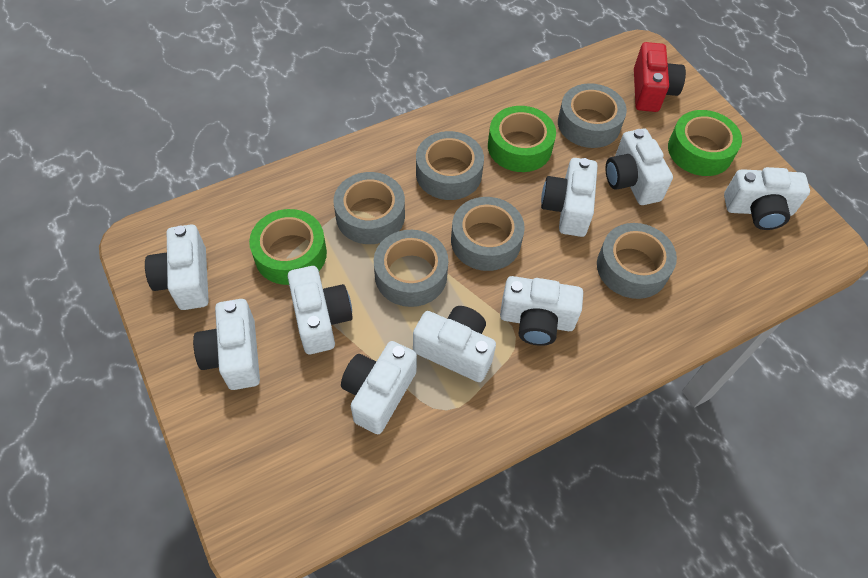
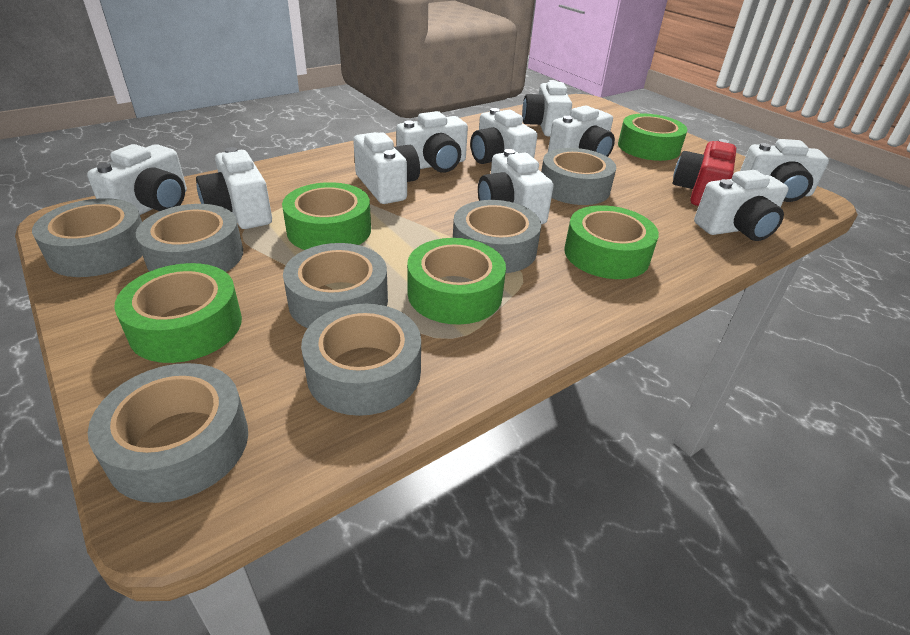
green tape: [249,209,327,285] [488,106,556,172] [668,110,742,176] = 3 -> [115,263,242,363] [282,182,371,250] [407,238,506,324] [564,205,659,279] [618,114,687,161] = 5
grey tape: [333,172,405,244] [374,230,448,307] [416,131,484,200] [451,197,525,271] [558,83,627,148] [597,223,677,299] = 6 -> [32,198,143,277] [88,363,248,503] [136,204,243,272] [283,243,388,328] [301,304,421,416] [453,200,541,273] [541,148,616,205] = 7
white camera: [145,225,209,310] [193,299,260,390] [288,266,353,354] [341,341,417,434] [413,306,496,382] [500,276,583,346] [541,158,598,237] [605,128,673,205] [724,167,810,230] = 9 -> [87,144,187,215] [196,147,272,229] [353,132,420,204] [396,111,468,173] [470,108,537,164] [478,149,554,224] [522,80,572,137] [548,105,615,157] [694,170,788,241] [740,139,829,202] = 10

